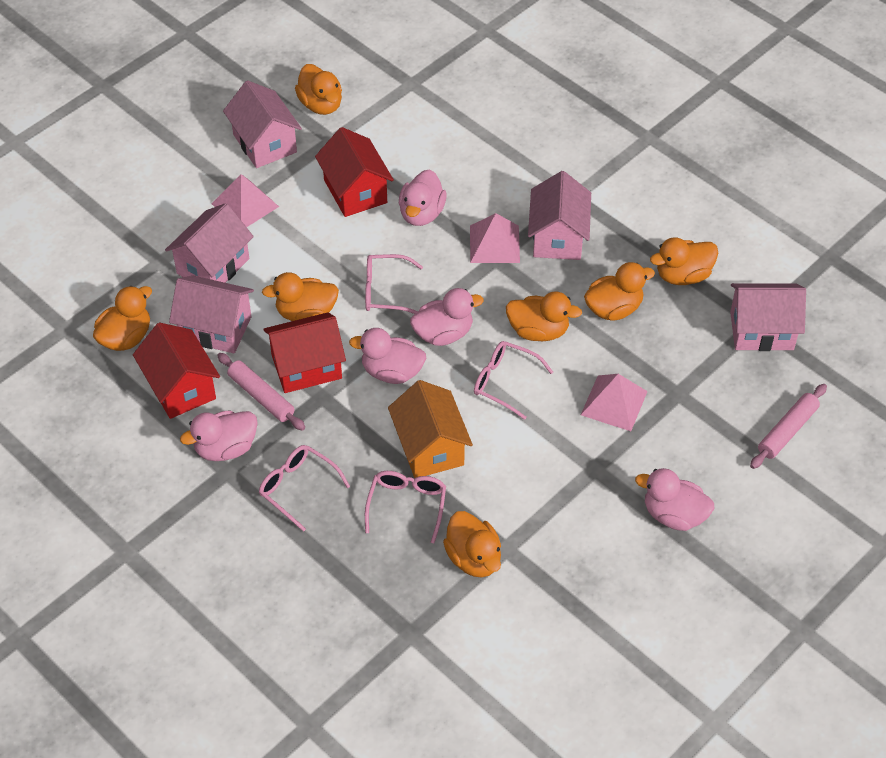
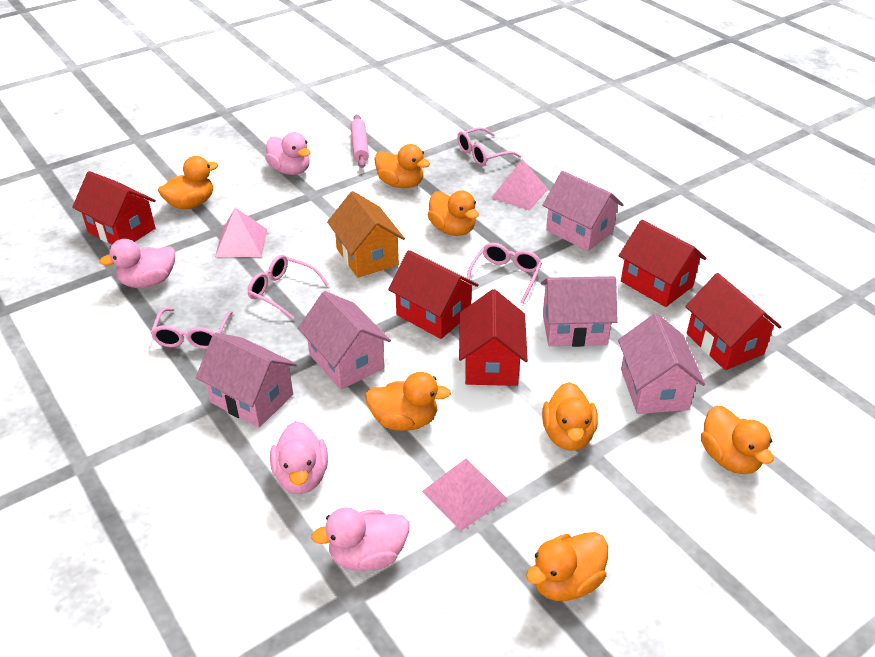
pink duck: [180,410,258,461] [349,328,426,384] [399,169,447,226] [410,288,484,346] [635,468,714,531] = 5 -> [99,239,175,288] [265,132,311,175] [270,421,328,494] [311,507,409,571] = 4
pink rolling pin: [217,353,305,431] [750,384,827,469] = 2 -> [351,114,369,168] = 1
red house: [133,323,220,419] [263,312,346,393] [315,127,394,217] = 3 -> [72,171,156,245] [388,250,479,339] [459,289,528,386] [619,220,706,307] [685,273,782,370] = 5

